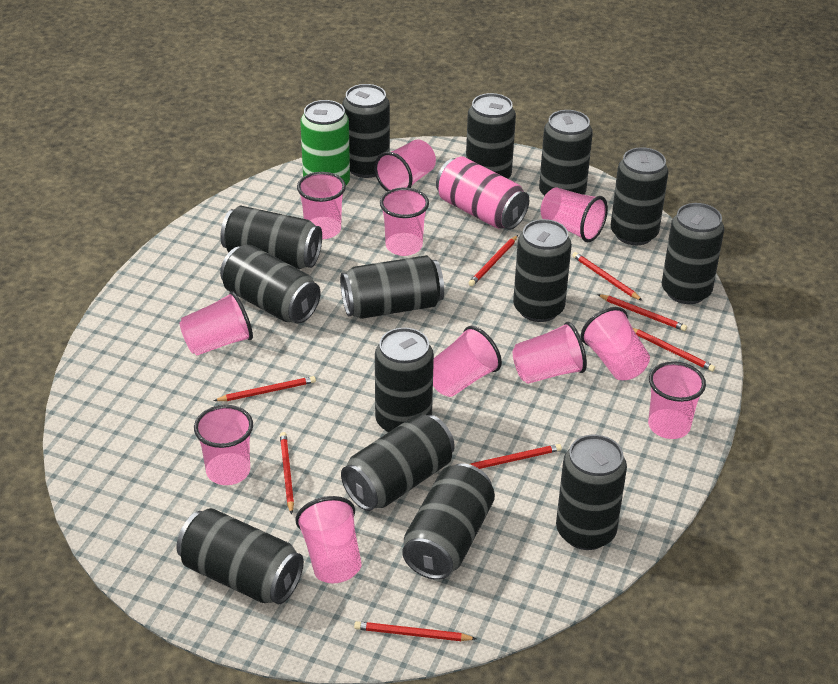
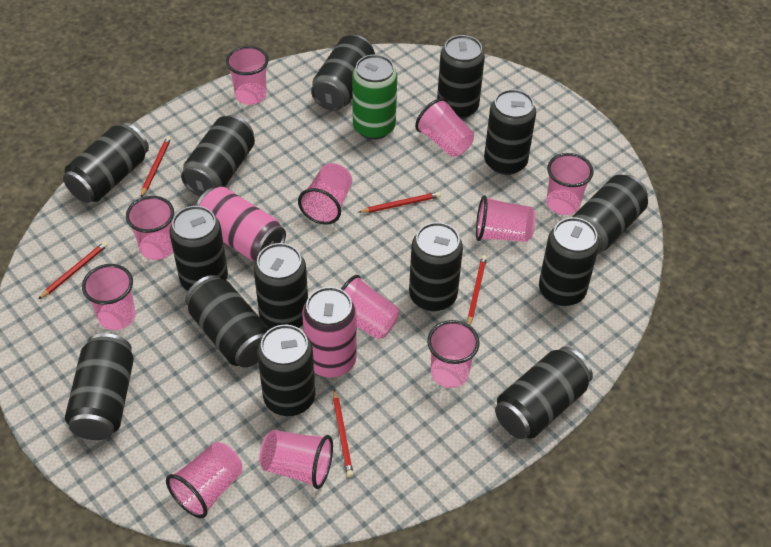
pink can: [436,156,529,230] = 1 -> [196,187,286,261] [302,287,357,377] = 2
red pencil: [214,376,316,401] [280,432,294,514] [354,621,476,641] [469,235,518,286] [470,444,562,469] [572,252,642,301] [597,294,687,331] [633,328,715,372] = 8 -> [38,241,108,299] [141,136,171,197] [333,389,353,477] [358,192,440,213] [467,255,487,325] = 5

